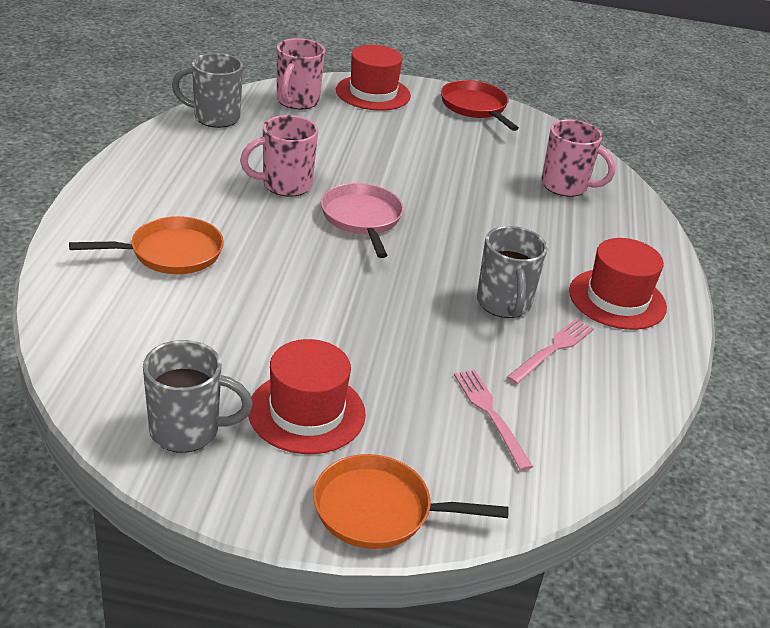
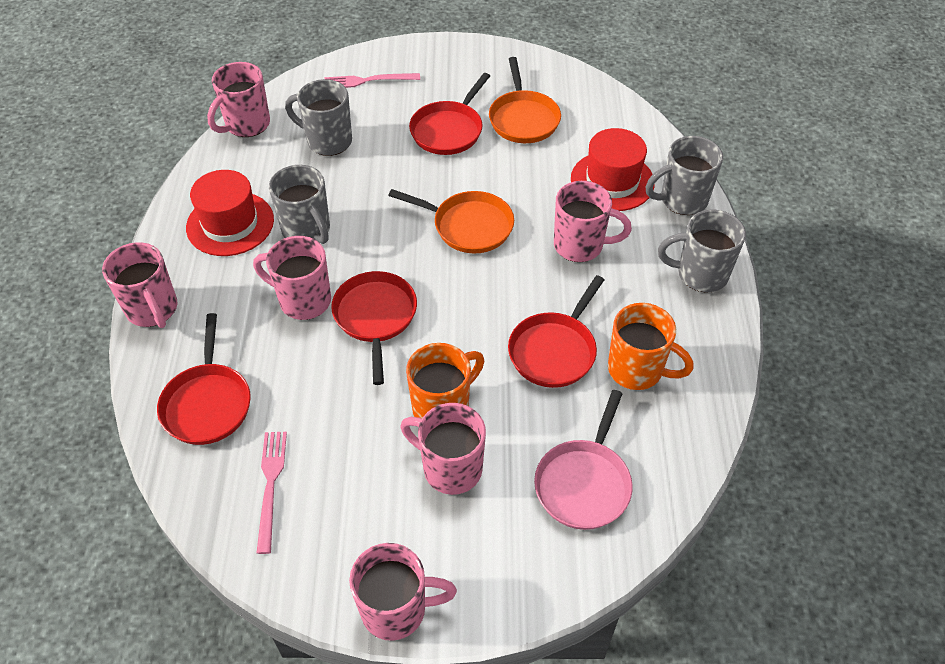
grey mug: [143,340,253,453] [172,53,243,128] [477,226,548,318] = 3 -> [269,165,330,244] [285,79,352,156] [646,136,723,215] [658,209,746,292] = 4
orange mug: none = 0 -> [406,343,484,418] [608,303,694,390] = 2
pink mug: [240,115,318,197] [277,38,325,110] [541,119,616,197] = 3 -> [102,242,177,328] [207,62,270,137] [253,236,331,320] [349,543,457,641] [400,403,486,495] [554,181,632,262] = 6
red hat: [248,339,366,454] [336,45,411,111] [569,238,667,330] = 3 -> [186,170,274,256] [571,128,655,211] = 2
red pan: [441,80,519,131] = 1 -> [157,313,251,445] [331,271,417,385] [409,73,490,155] [508,275,604,388] = 4

